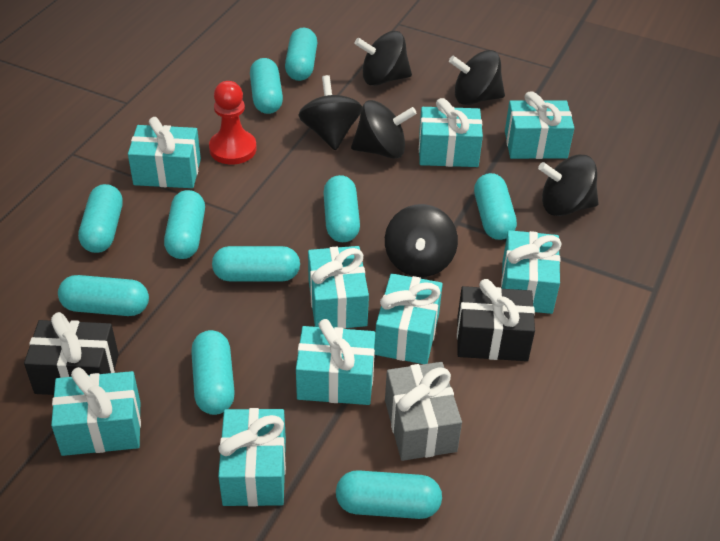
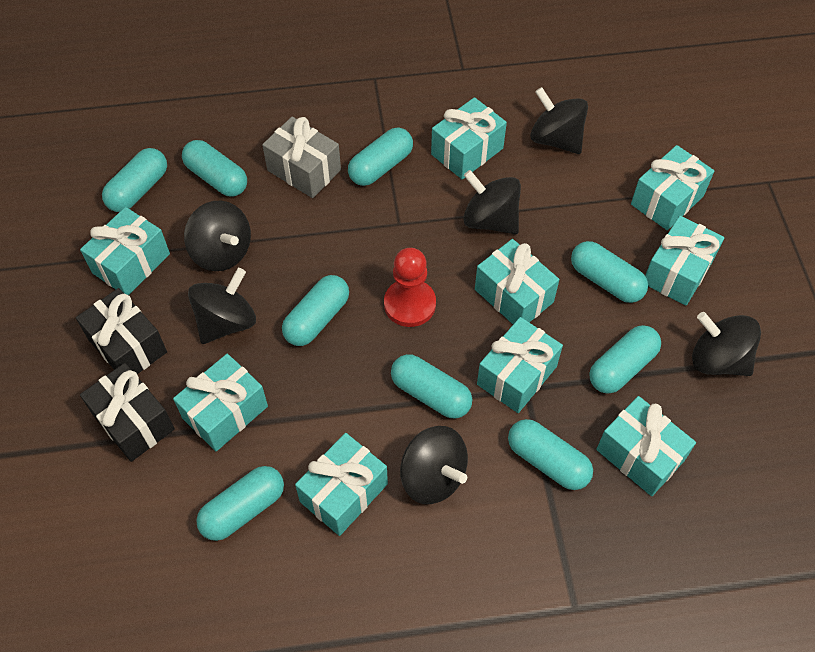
turquoise capsule: [58,275,149,316] [78,184,123,253] [164,190,205,259] [191,330,235,415] [212,246,300,282] [250,58,283,114] [285,28,317,81] [323,175,360,242] [336,470,442,519] [474,173,517,240] = 10 -> [102,148,167,212] [182,140,247,197] [196,466,284,541] [282,275,349,346] [348,127,413,186] [391,354,472,419] [508,419,593,490] [571,241,648,303] [589,325,661,394] = 9

